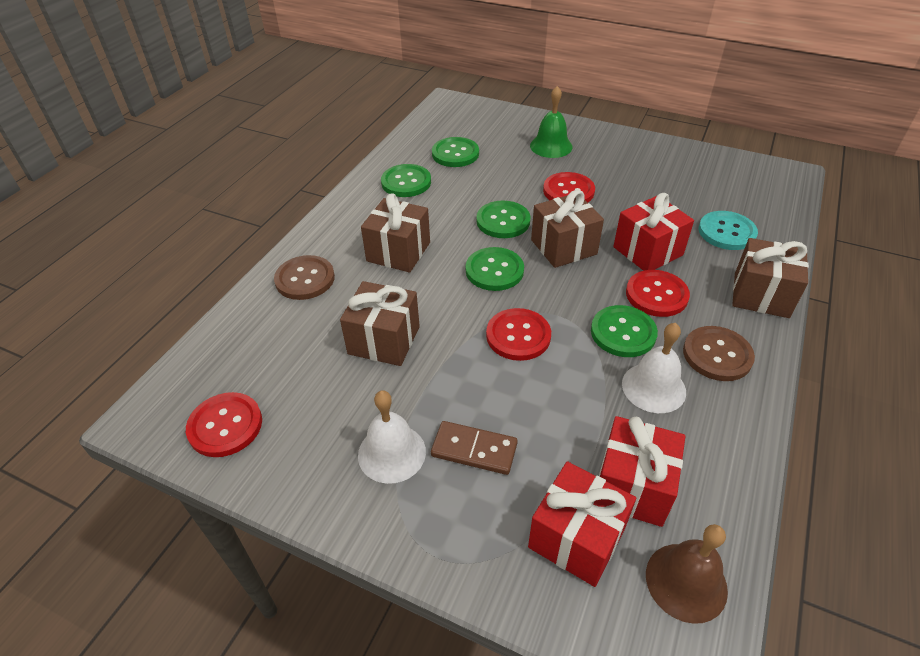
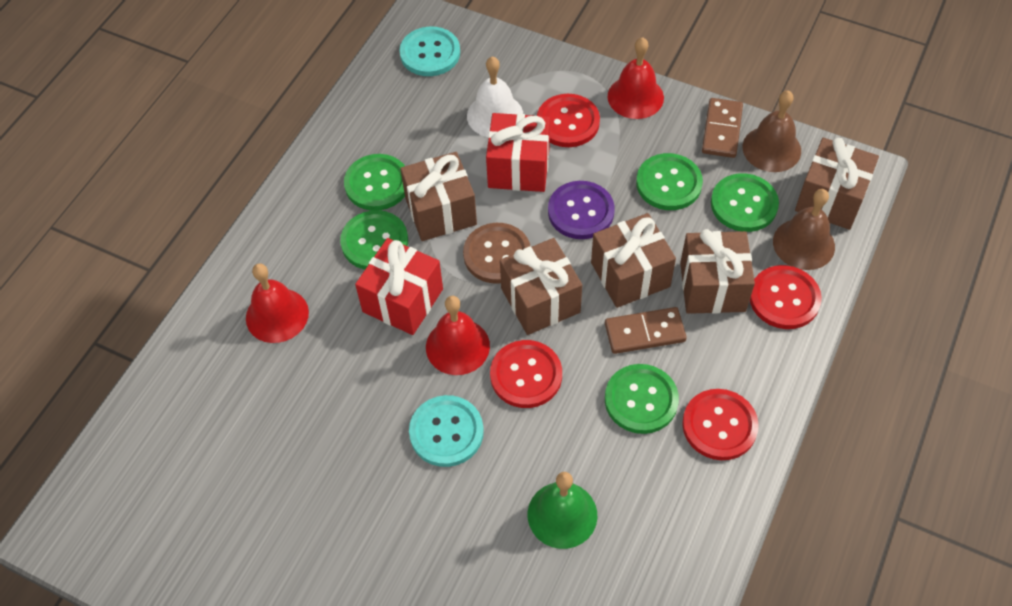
brown bell: [646,524,728,624] = 1 -> [743,90,801,172] [773,189,835,270] = 2
brown button: [274,255,335,300] [683,326,755,381] = 2 -> [463,223,530,284] = 1
brown domino: [431,421,518,475] = 1 -> [605,307,687,354] [702,98,743,158] = 2
brown gift: [340,281,420,366] [361,193,430,273] [531,190,604,268] [732,238,809,318] = 4 -> [400,152,477,241] [500,238,582,335] [591,213,676,308] [680,229,755,314] [795,138,879,230] = 5
purple button: none = 0 -> [548,181,615,239] = 1
red bell: none = 0 -> [246,263,309,343] [426,296,490,375] [608,37,664,119] = 3
red gift: [528,461,636,587] [599,416,686,527] [613,193,694,271] = 3 -> [355,238,443,335] [486,113,550,192] = 2
turquoise button: [699,211,758,250] = 1 -> [399,26,460,76] [409,395,484,467] = 2
white bell: [358,390,426,484] [622,323,686,413] = 2 -> [467,56,523,137] = 1

